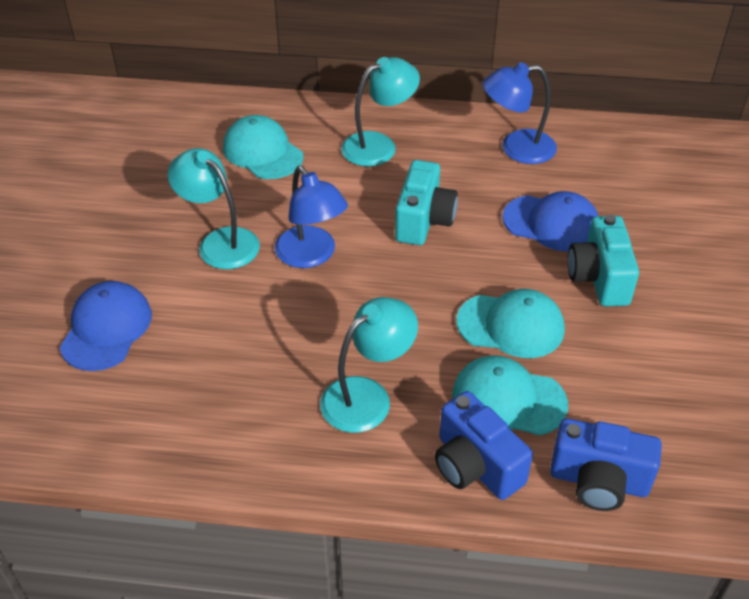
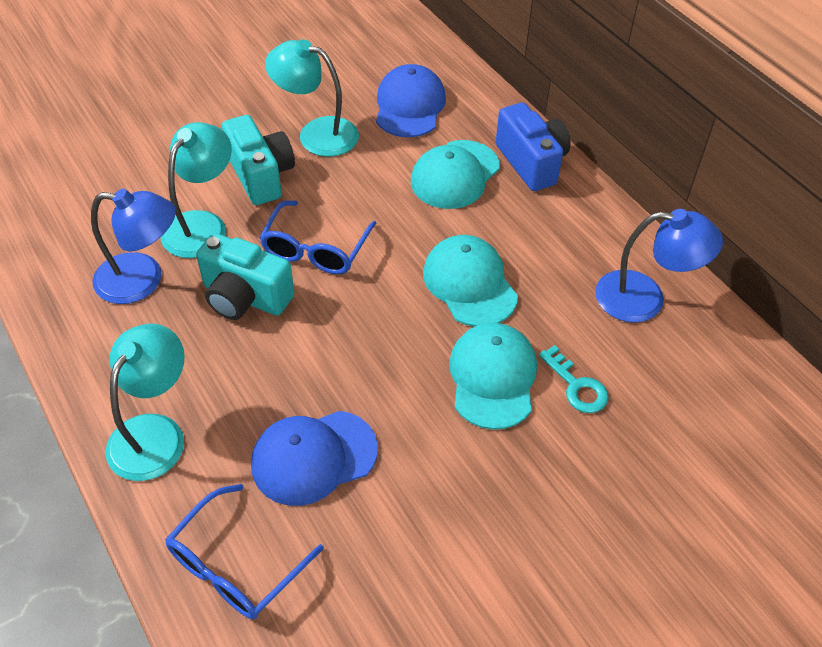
blue camera: [435,391,533,500] [550,418,662,511] = 2 -> [496,103,571,191] = 1
blue glasses: none = 0 -> [165,484,324,619] [259,200,377,274] = 2
turquoise key: none = 0 -> [539,345,609,413] = 1

